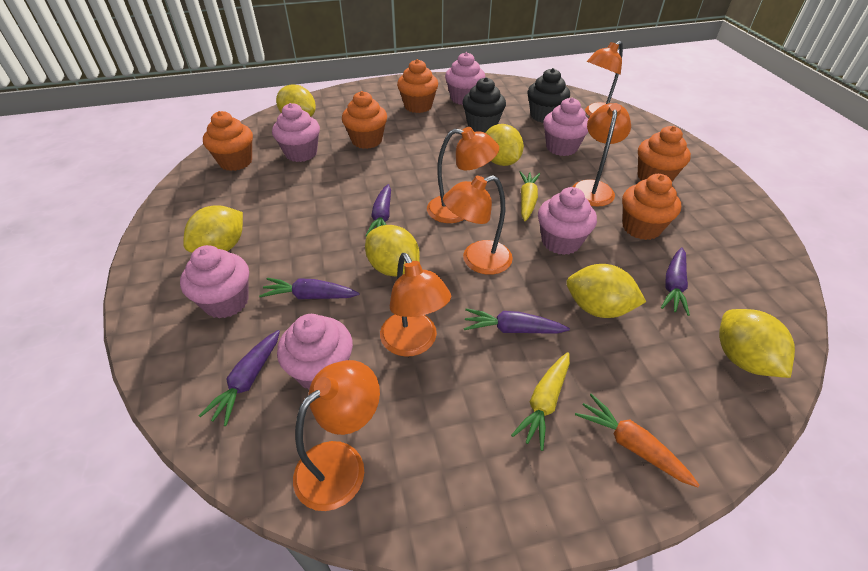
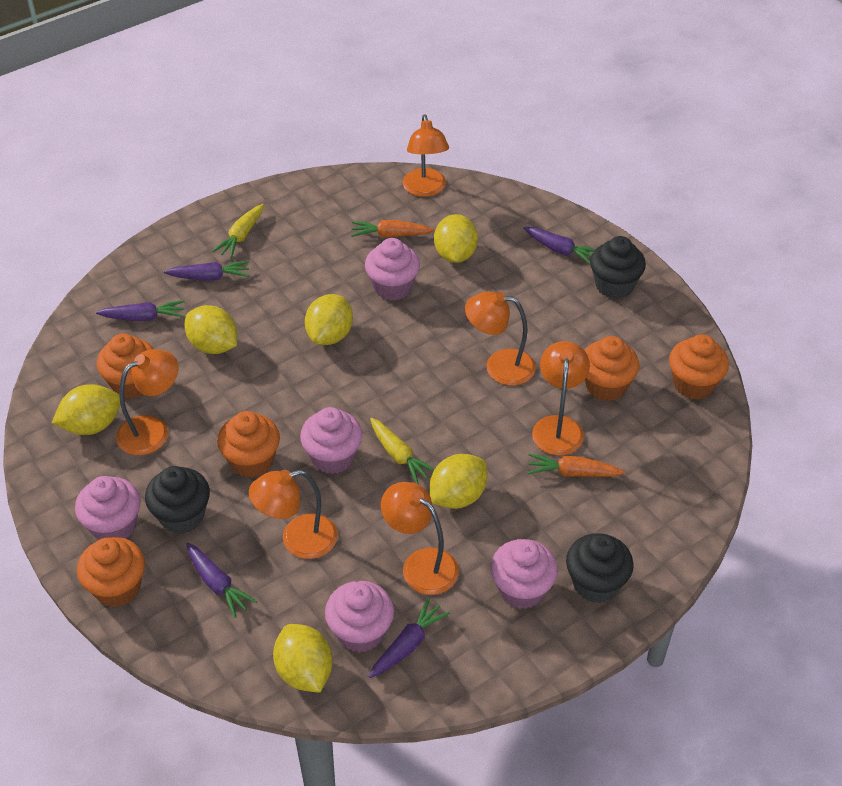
black cupcake: [462,77,506,133] [527,68,570,123] = 2 -> [145,466,210,534] [566,533,634,603] [590,236,646,299] = 3
orange carrot: [575,393,700,487] = 1 -> [351,220,434,238] [527,453,625,477] = 2
pink cupcake: [180,245,249,318] [272,103,320,162] [277,314,353,390] [445,52,485,105] [538,187,597,255] [543,98,588,156] = 6 -> [75,476,141,540] [300,407,363,474] [325,581,394,653] [365,238,420,301] [490,539,558,609] = 5

